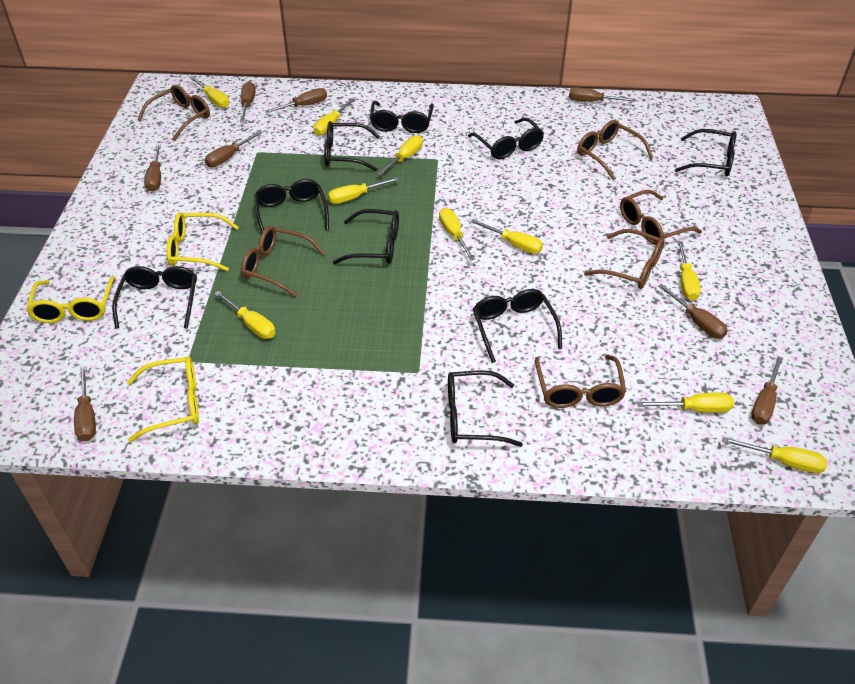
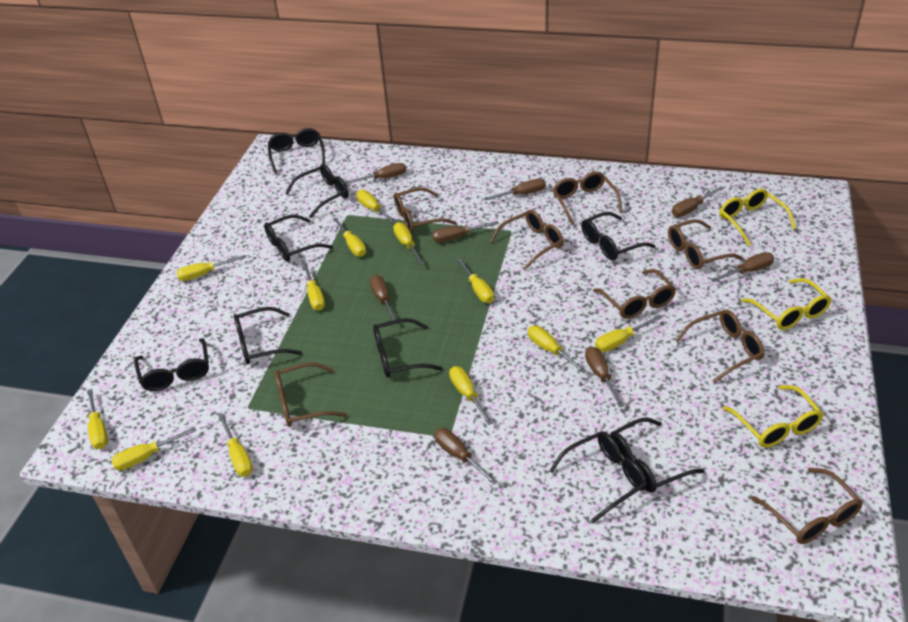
brown glasses: [138,85,210,141] [241,226,326,297] [535,355,626,408] [577,120,653,180] [584,229,665,289] [620,190,702,245] = 6 -> [275,362,347,427] [394,187,457,233] [490,210,564,270] [553,172,623,225] [593,269,676,319] [668,219,743,269] [675,310,764,383] [751,468,863,544] = 8
yellow screwdriver: [190,76,229,108] [214,291,275,339] [313,98,355,136] [328,177,399,204] [377,135,423,175] [439,208,475,261] [471,219,543,254] [637,392,734,413] [678,241,701,300] [722,437,827,474] = 10 -> [87,389,108,449] [111,427,196,470] [176,255,246,281] [219,414,253,477] [303,263,325,311] [333,217,366,257] [356,190,397,224] [393,222,425,265] [449,366,493,425] [456,258,494,303] [528,326,587,373] [595,315,661,352] = 12

